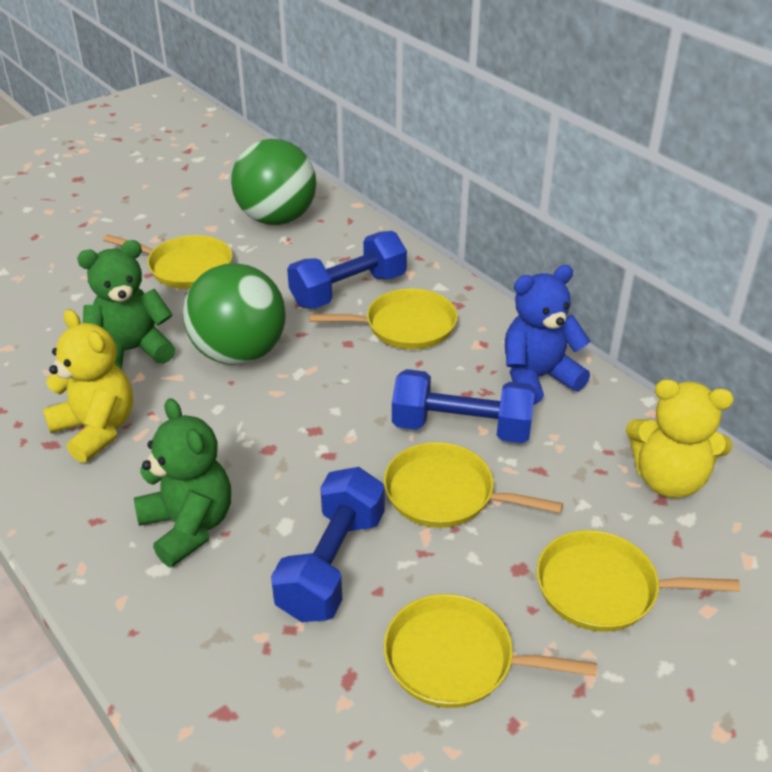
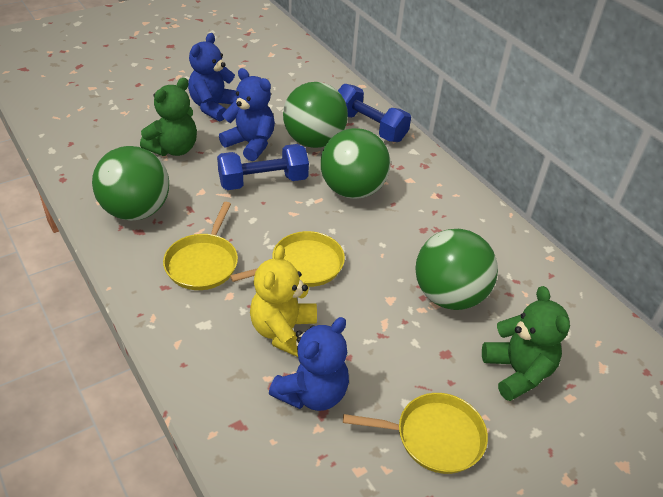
blue dumbbell: [271,467,385,622] [287,231,407,309] [392,369,535,443] = 3 -> [217,144,309,190] [338,84,411,142] = 2
blue teddy bear: [505,265,590,405] = 1 -> [188,33,237,122] [219,68,275,161] [269,317,349,411] = 3
green ball: [183,263,286,365] [231,139,316,225] = 2 -> [92,146,169,221] [283,82,348,148] [321,128,391,199] [415,229,498,310] = 4
yellow pan: [103,235,232,289] [309,288,458,349] [384,442,563,528] [384,594,597,708] [537,530,740,632] = 5 -> [163,202,238,290] [230,231,345,287] [343,393,488,474] = 3
yellow teddy bear: [43,309,133,463] [626,379,734,498] = 2 -> [250,245,317,357] = 1

